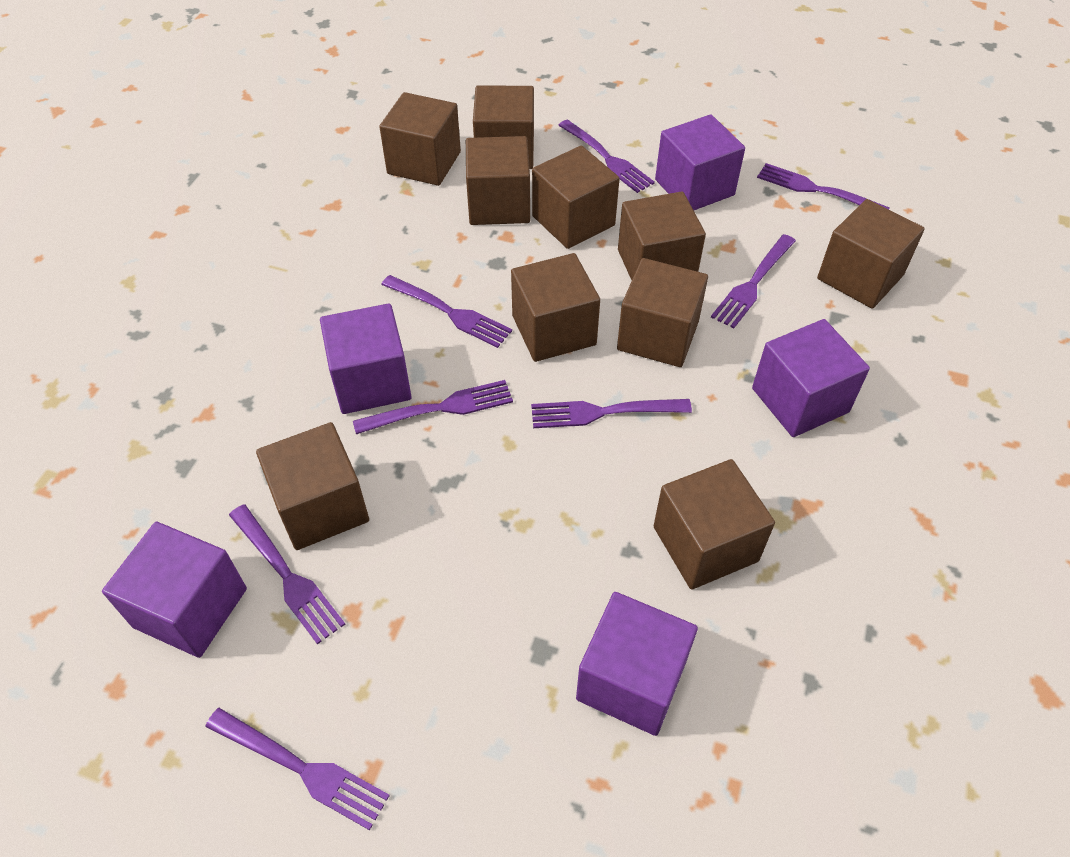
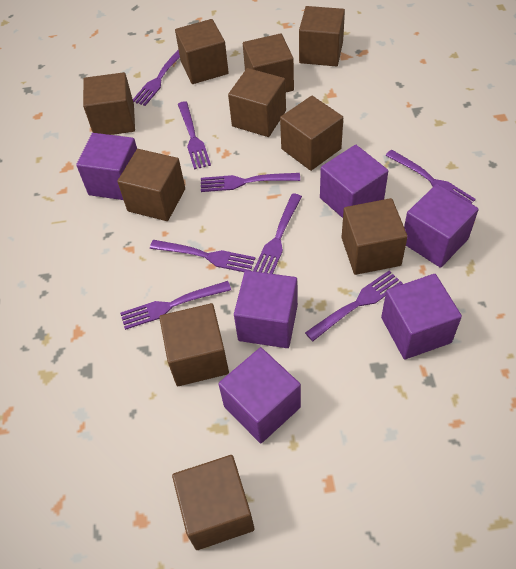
purple cube: [102,522,247,658] [320,303,412,414] [576,592,698,736] [655,114,745,210] [752,319,870,437] = 5 -> [76,133,137,200] [218,347,301,443] [234,270,298,348] [320,145,388,218] [381,274,462,359] [404,184,479,268] = 6

